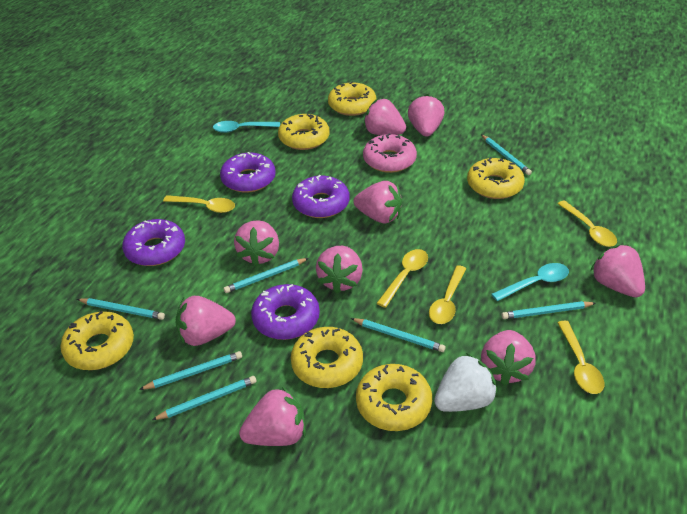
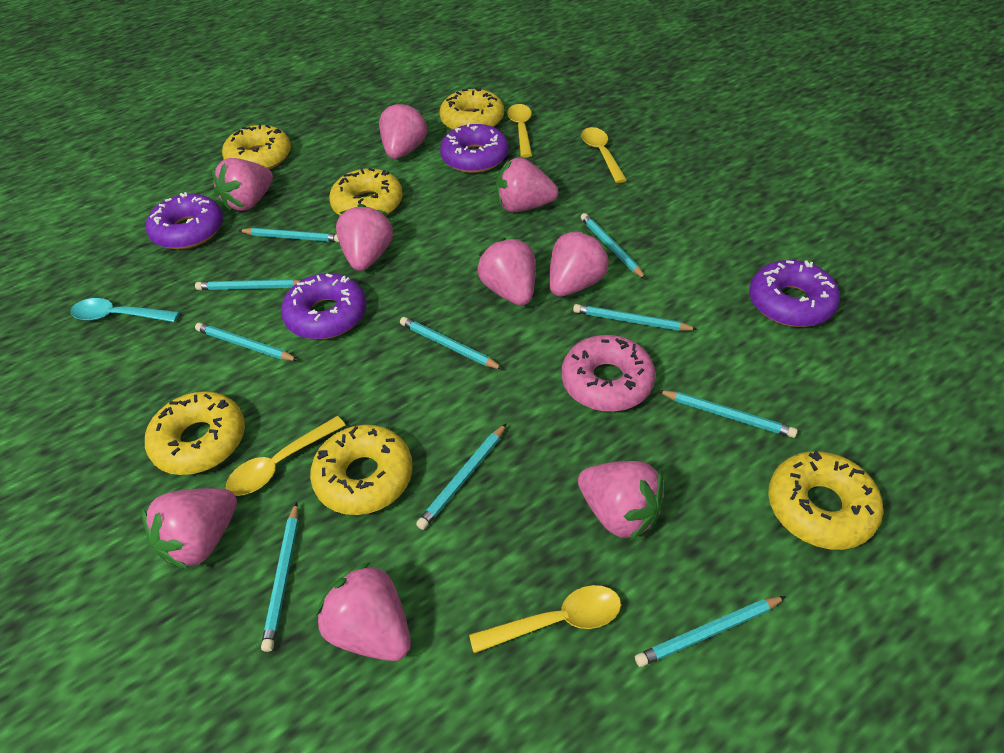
turquoise pencil: [77,298,165,320] [139,351,242,390] [152,376,256,420] [224,258,309,293] [351,318,446,352] [481,135,532,175] [501,301,596,319] = 7 -> [195,279,300,290] [195,323,299,361] [238,228,339,242] [261,502,299,652] [400,317,503,369] [416,423,507,530] [573,304,698,331] [581,213,646,279] [635,596,786,667] [657,390,798,438] = 10
turquoise spoon: [213,121,280,133] [491,263,569,301] = 2 -> [70,298,180,322] = 1
white strawberry: [434,353,498,412] = 1 -> none = 0
yellow spoon: [163,195,235,213] [377,249,428,308] [429,265,466,324] [557,200,617,247] [557,321,604,394] = 5 -> [226,416,345,496] [469,585,621,653] [507,104,532,158] [581,127,627,183] = 4

